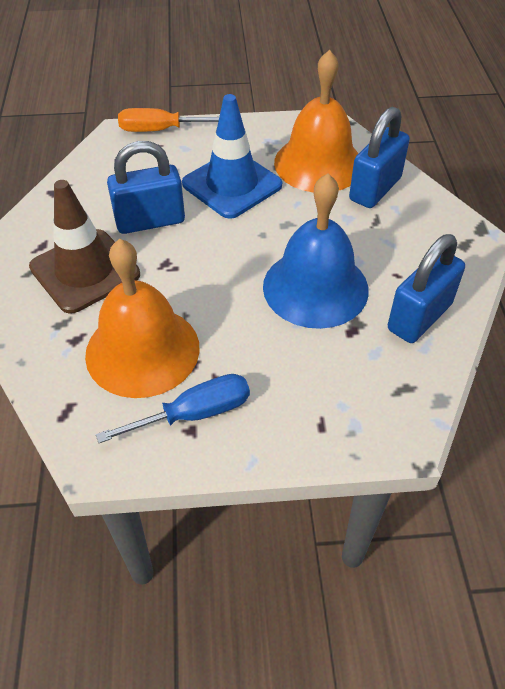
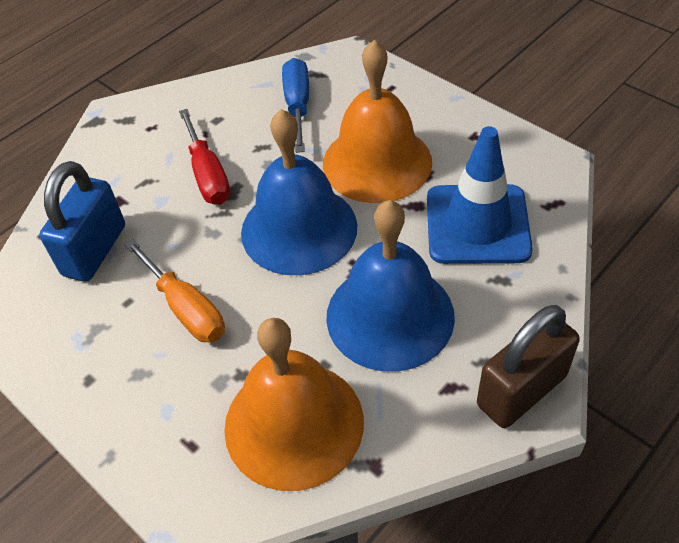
blue bell: [263,173,369,329] = 1 -> [241,109,357,275] [326,200,455,372] = 2
blue padlock: [107,141,185,234] [349,107,410,208] [388,234,465,343] = 3 -> [39,161,125,282] = 1
brown padlock: none = 0 -> [477,305,580,428] = 1
brown traffic cone: [29,180,140,314] = 1 -> none = 0
red screwdriver: none = 0 -> [179,109,231,205] = 1

